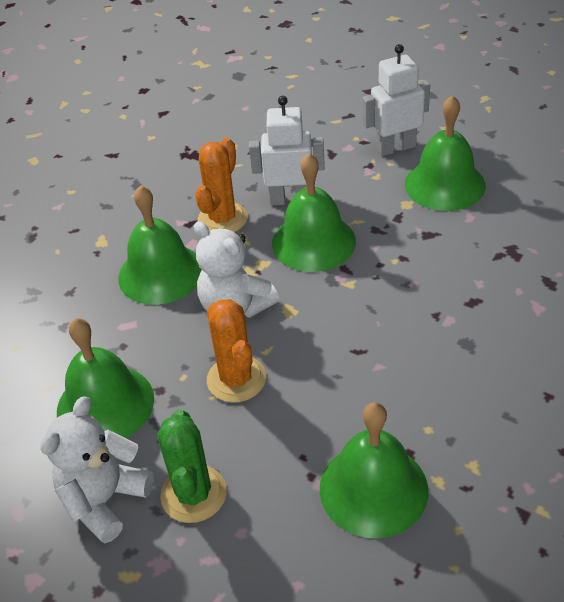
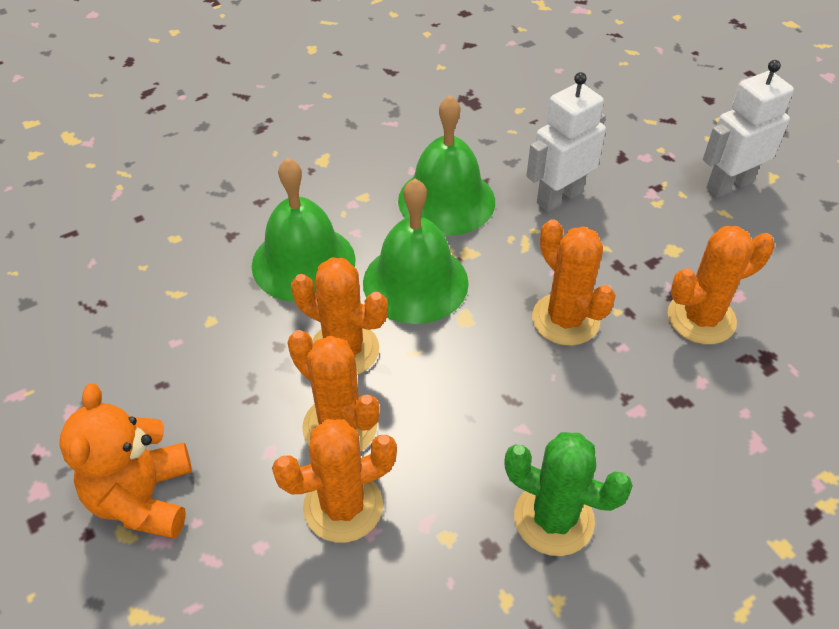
green bell: [57,318,154,438] [118,185,202,305] [272,153,356,272] [320,402,428,538] [405,95,486,211] = 5 -> [252,158,356,302] [363,179,469,324] [398,95,495,236] = 3
orange cactus: [195,137,248,232] [207,299,266,403] = 2 -> [272,419,397,543] [288,330,380,452] [291,257,388,375] [532,219,616,346] [668,226,774,345] = 5
orange teddy bear: none = 0 -> [59,384,192,538] = 1
white teddy bear: [41,396,154,543] [194,221,279,318] = 2 -> none = 0

